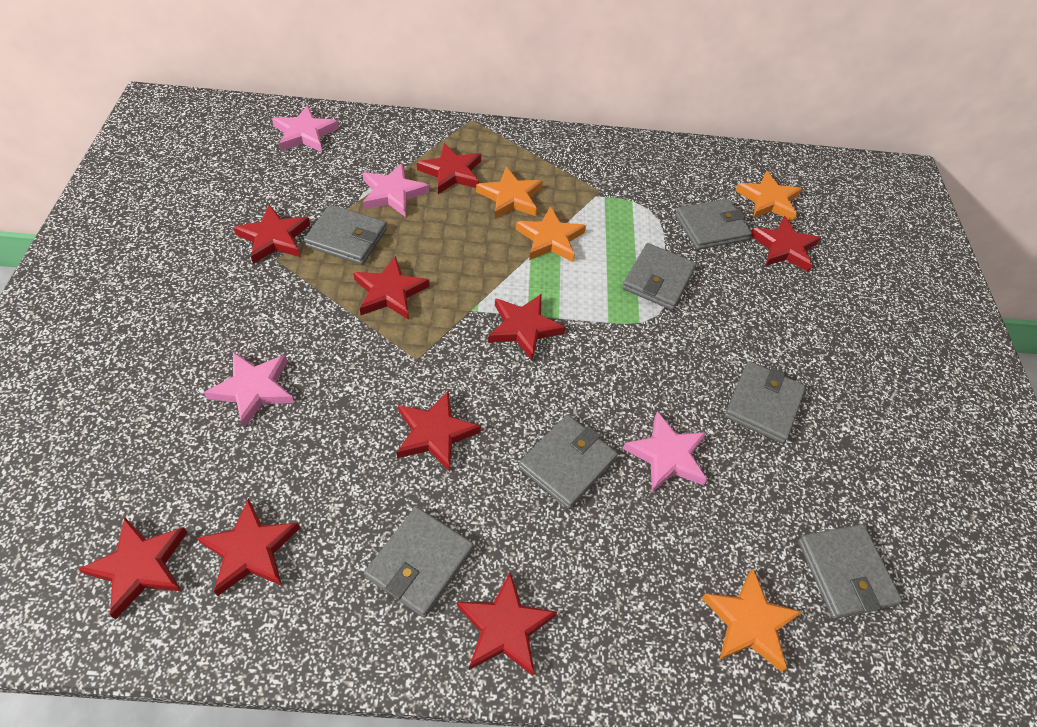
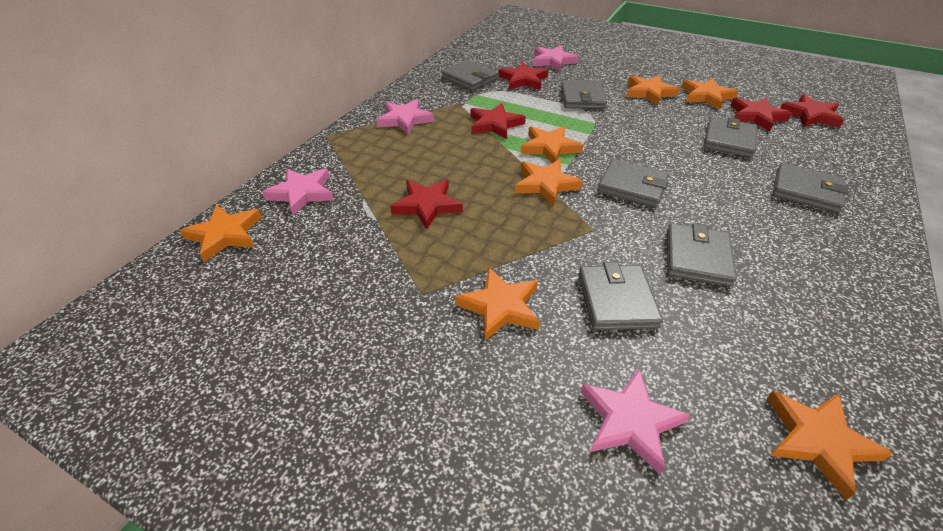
orange star: [476,167,543,219] [516,206,586,262] [702,569,802,672] [735,171,802,222] = 4 -> [180,205,262,262] [455,267,540,341] [515,159,583,206] [520,126,583,163] [626,75,680,105] [681,78,738,109] [767,391,893,500] = 7
red star: [78,518,188,620] [197,498,300,596] [233,205,310,264] [353,256,430,320] [396,390,481,472] [417,143,481,194] [457,572,557,676] [488,294,566,360] [751,216,821,272] = 9 -> [390,179,463,229] [470,103,526,139] [498,62,548,90] [730,97,792,132] [780,94,844,128] = 5

